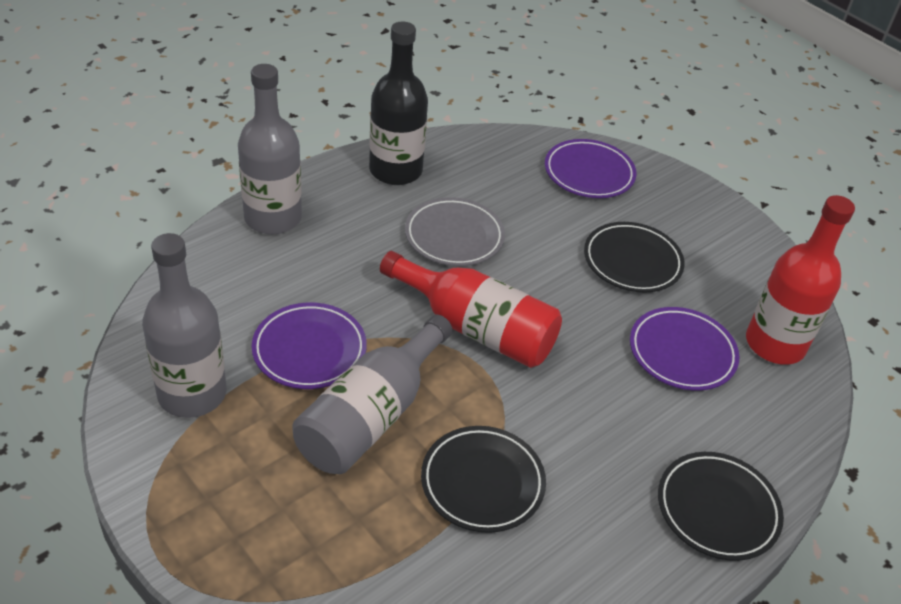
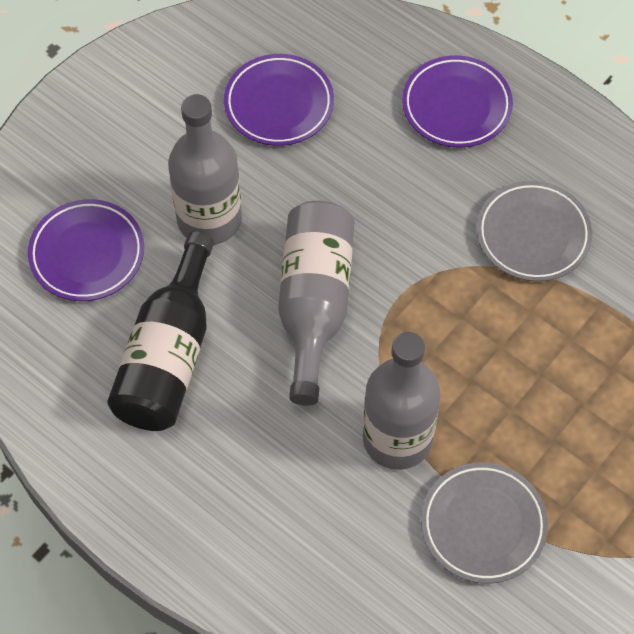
black plate: [421,426,546,533] [584,222,685,292] [658,452,784,561] = 3 -> none = 0
grey plate: [405,197,505,266] = 1 -> [421,462,548,584] [476,181,592,282] = 2
red bottle: [380,251,562,368] [746,195,855,365] = 2 -> none = 0

